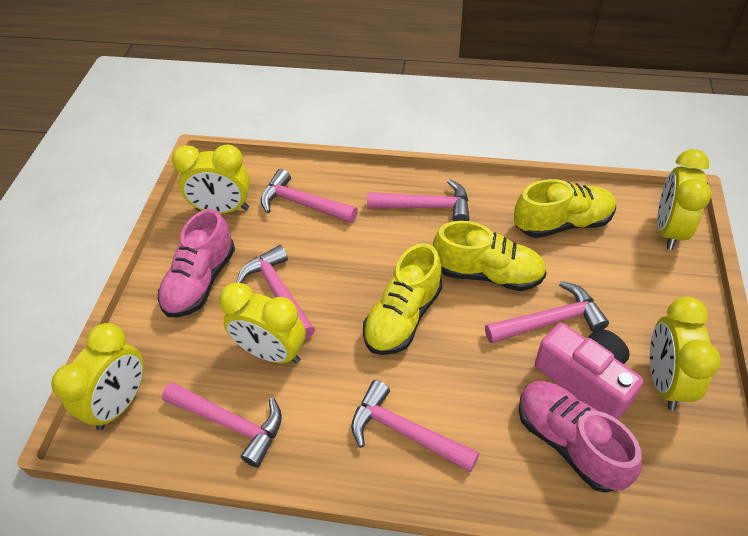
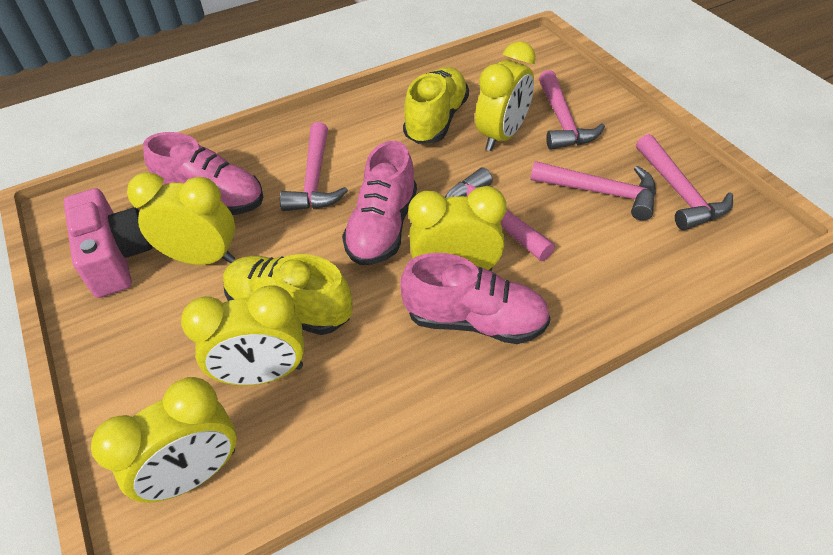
pink hammer: [162,382,282,468] [236,245,315,340] [260,169,358,223] [351,380,479,472] [367,179,470,221] [485,281,609,343] = 6 -> [280,122,348,211] [445,167,555,261] [530,161,656,221] [539,70,605,150] [636,134,733,230] = 5
pink shoe: [158,209,235,317] [519,381,642,493] = 2 -> [143,132,263,215] [342,141,417,265] [400,253,550,344] = 3
yellow shoe: [363,243,442,355] [433,221,547,291] [514,179,616,238] = 3 -> [223,254,353,335] [403,67,469,144] = 2

